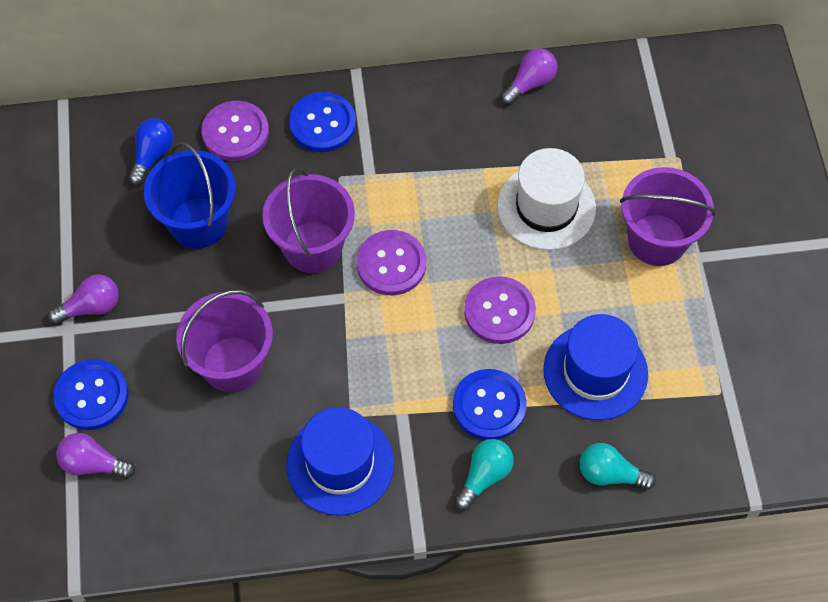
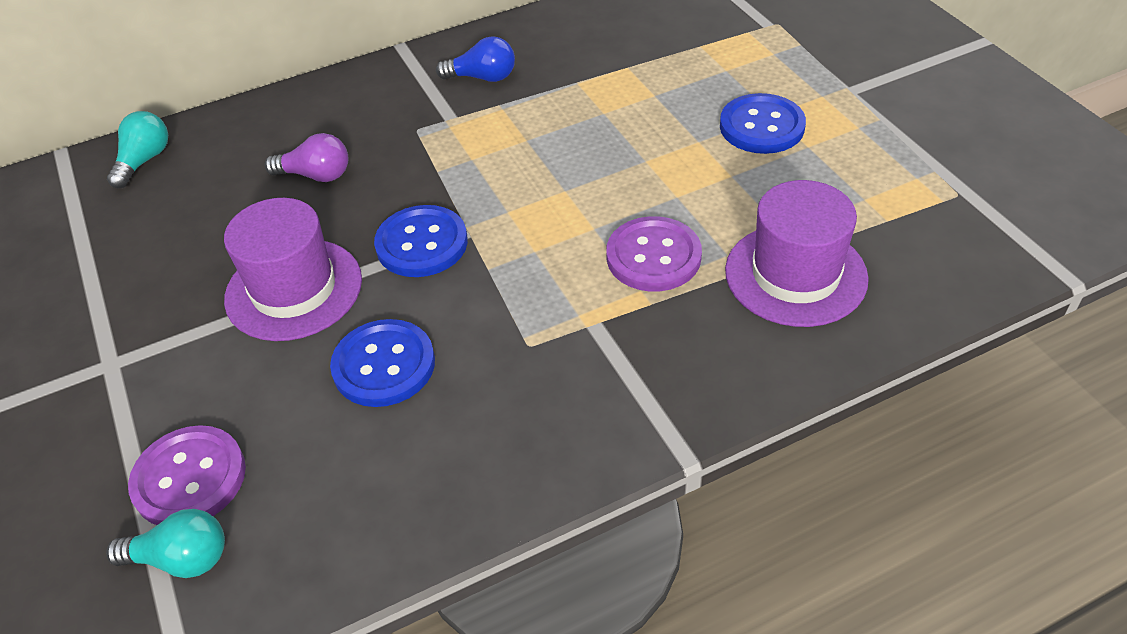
blue bucket: [144,142,236,249] = 1 -> none = 0
blue hat: [286,407,394,516] [543,314,648,420] = 2 -> none = 0
purple bucket: [176,290,273,392] [262,167,355,273] [620,167,716,266] = 3 -> none = 0
purple button: [202,101,269,161] [356,230,426,295] [464,276,536,344] = 3 -> [128,425,246,525] [606,216,702,291] = 2
purple hat: none = 0 -> [224,198,362,341] [725,180,869,327] = 2
purple light bulb: [48,275,119,325] [56,433,135,479] [501,48,557,105] = 3 -> [264,133,348,182] = 1
white hat: [497,148,596,250] = 1 -> none = 0

